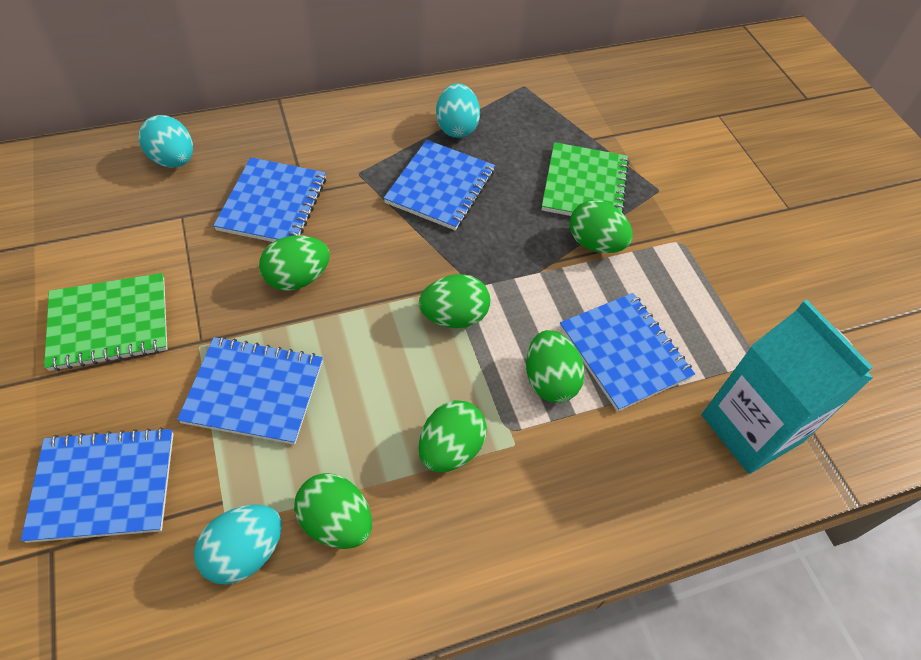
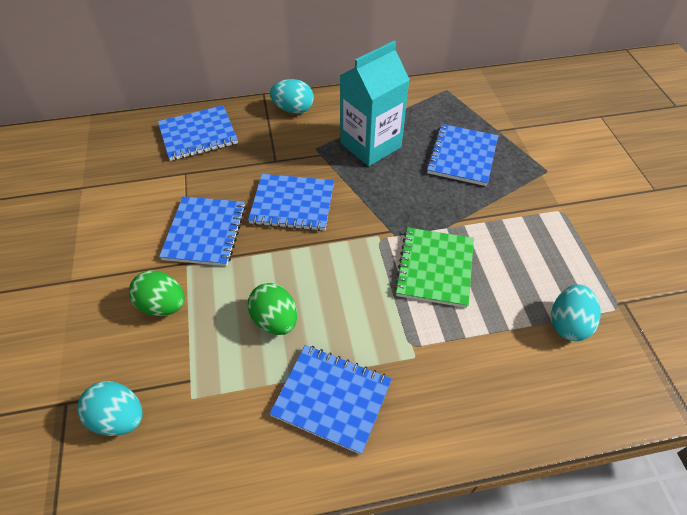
green egg: [259,235,330,291] [294,473,372,549] [418,400,487,472] [419,274,490,328] [526,330,585,403] [569,200,633,253] = 6 -> [129,270,185,316] [248,283,297,335] = 2
green notebook: [44,273,167,371] [542,142,629,216] = 2 -> [394,228,474,308] = 1

